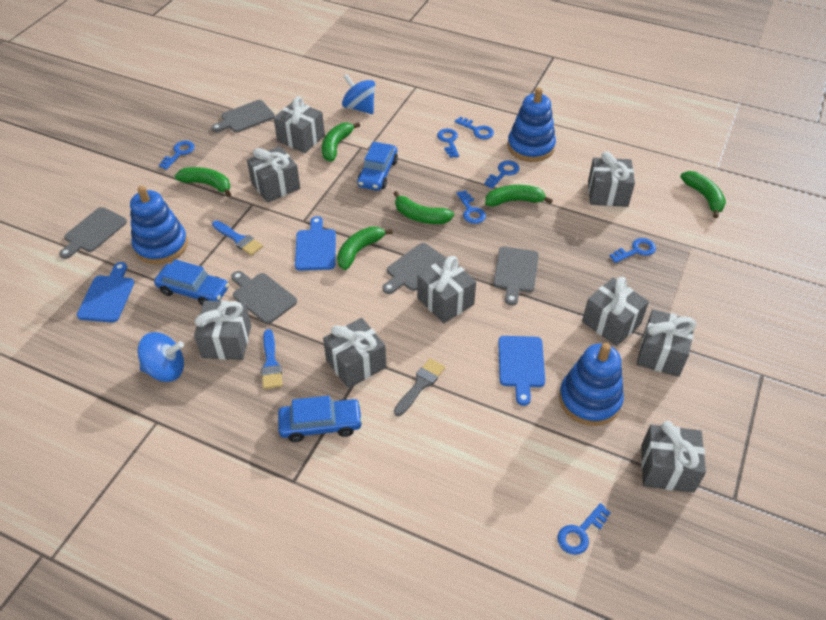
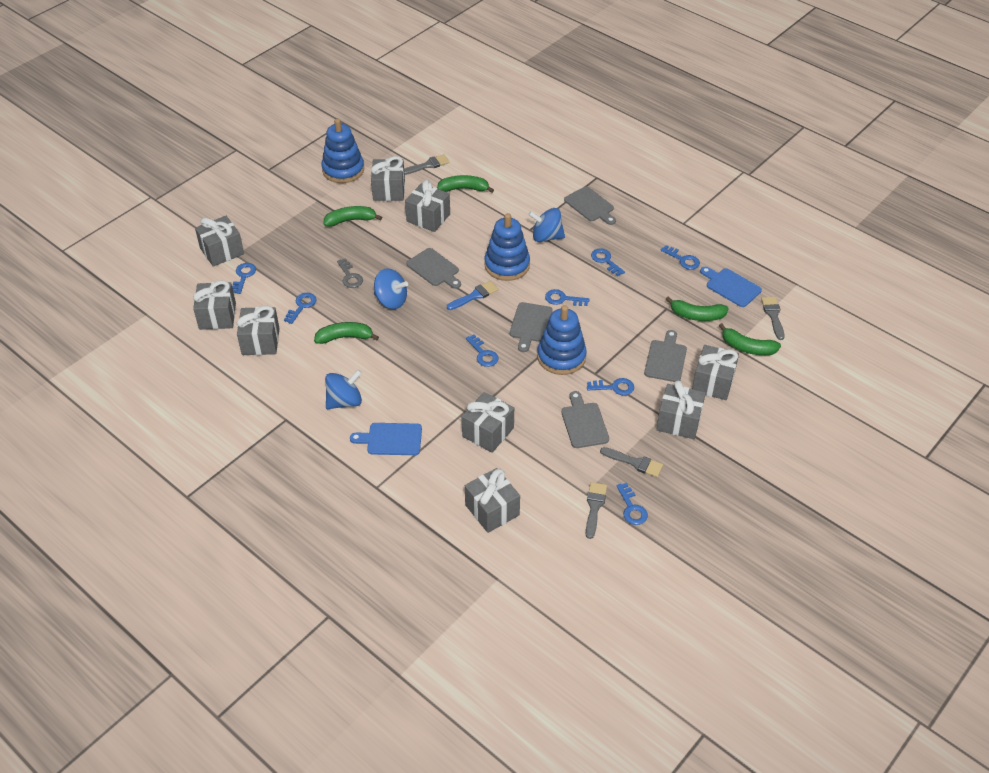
blue brush: [212,220,263,256] [261,329,283,389] = 2 -> [447,281,498,310] = 1
blue car: [154,259,229,306] [278,396,363,442] [357,142,398,191] = 3 -> none = 0
blue cutting board: [77,262,134,323] [295,216,336,271] [498,336,545,406] = 3 -> [350,423,422,455] [700,267,762,307] = 2
blue key: [159,141,195,170] [437,129,459,158] [455,117,494,139] [457,190,486,224] [484,160,520,189] [557,503,611,555] [610,238,656,263] = 7 -> [232,263,256,294] [284,293,317,324] [466,335,499,367] [545,289,590,306] [587,378,634,395] [591,248,625,276] [616,483,648,525] [660,245,700,270] = 8
blue spinning top: [138,332,184,382] [342,74,375,114] = 2 -> [325,369,362,409] [374,268,408,309] [528,208,565,242] = 3
green banana: [175,167,231,197] [322,122,360,162] [337,226,393,270] [393,191,454,224] [485,185,553,207] [680,171,726,218] = 6 -> [314,322,379,344] [324,206,382,227] [437,175,494,193] [666,296,729,321] [719,323,781,355] = 5
grey brush: [394,358,445,416] = 1 -> [404,154,450,175] [586,482,607,539] [600,447,663,477] [761,297,784,340] = 4
grey key: none = 0 -> [337,258,363,288] = 1

